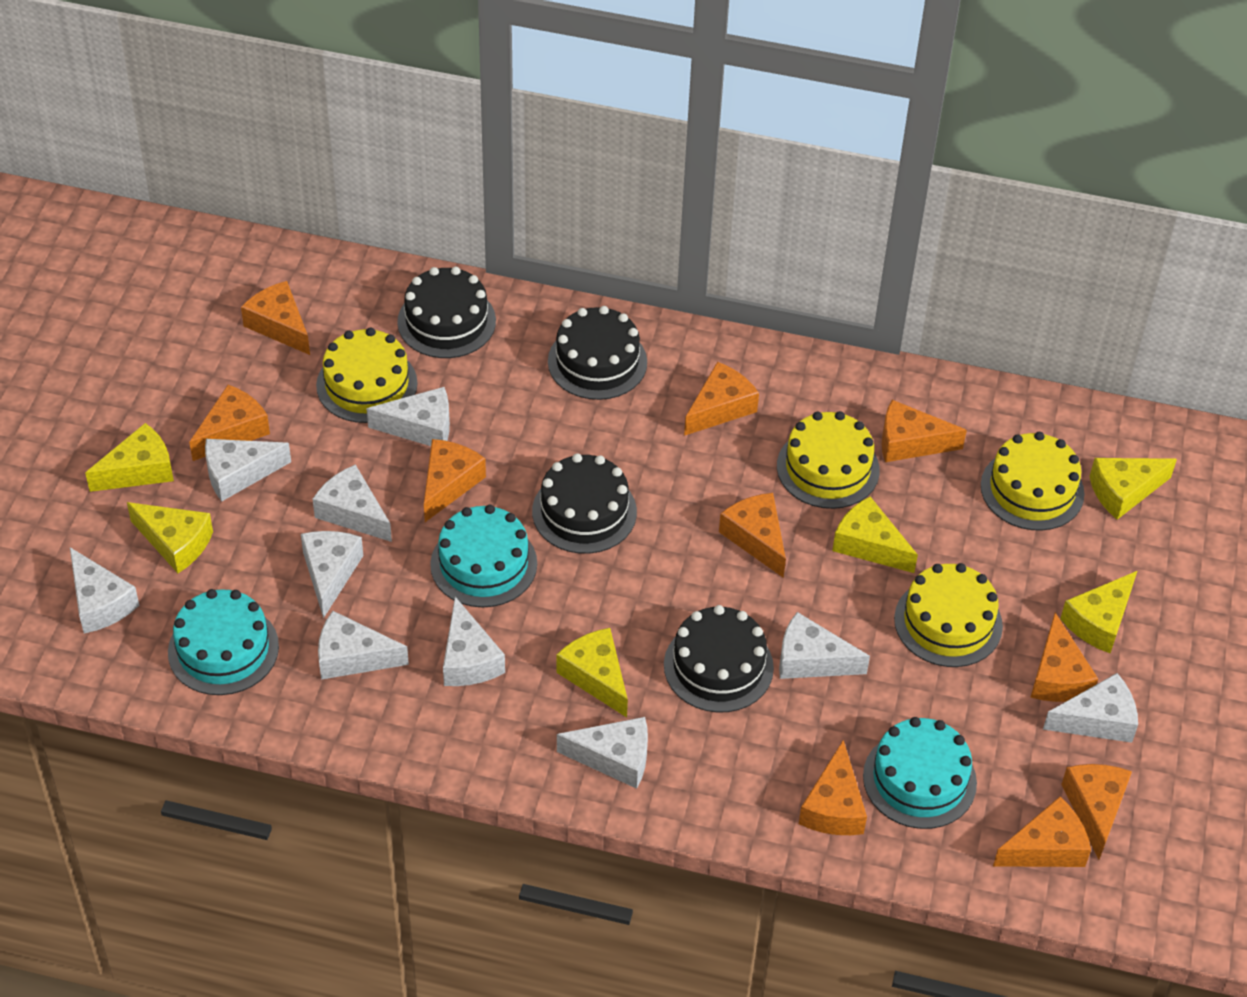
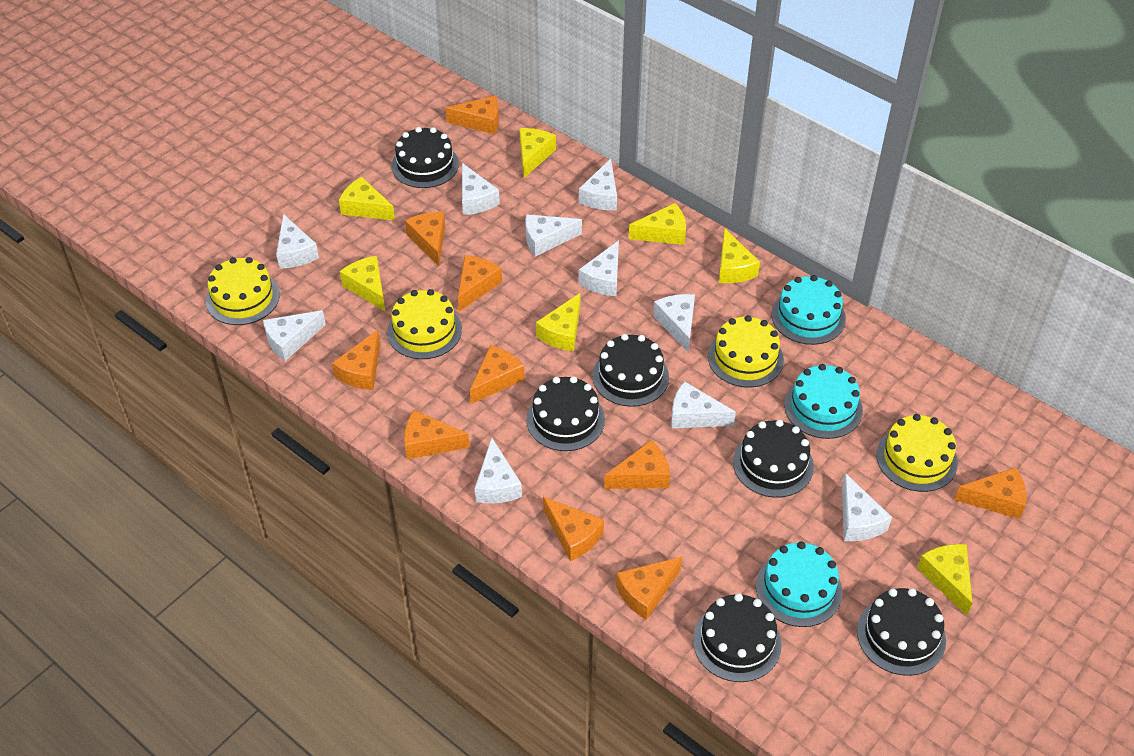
black cake: [397,267,496,358] [532,453,637,554] [548,306,647,400] [664,605,774,713] = 4 -> [392,127,459,188] [526,376,605,451] [592,334,669,407] [693,593,782,682] [733,420,814,498] [857,588,946,676] = 6
yellow cheese: [85,423,174,492] [127,502,213,573] [556,628,628,717] [832,497,918,573] [1060,571,1137,653] [1089,458,1177,519] = 6 -> [339,177,395,220] [340,256,385,311] [519,128,556,179] [536,293,580,351] [629,203,686,245] [719,228,760,283] [917,544,972,616] = 7

